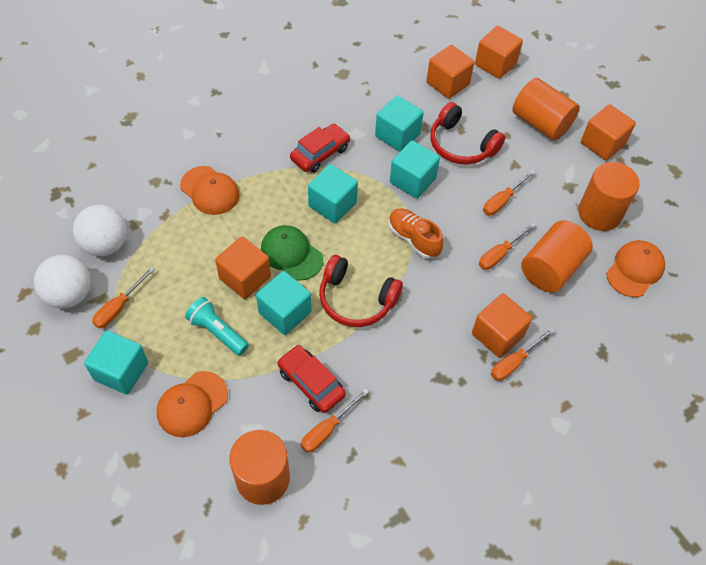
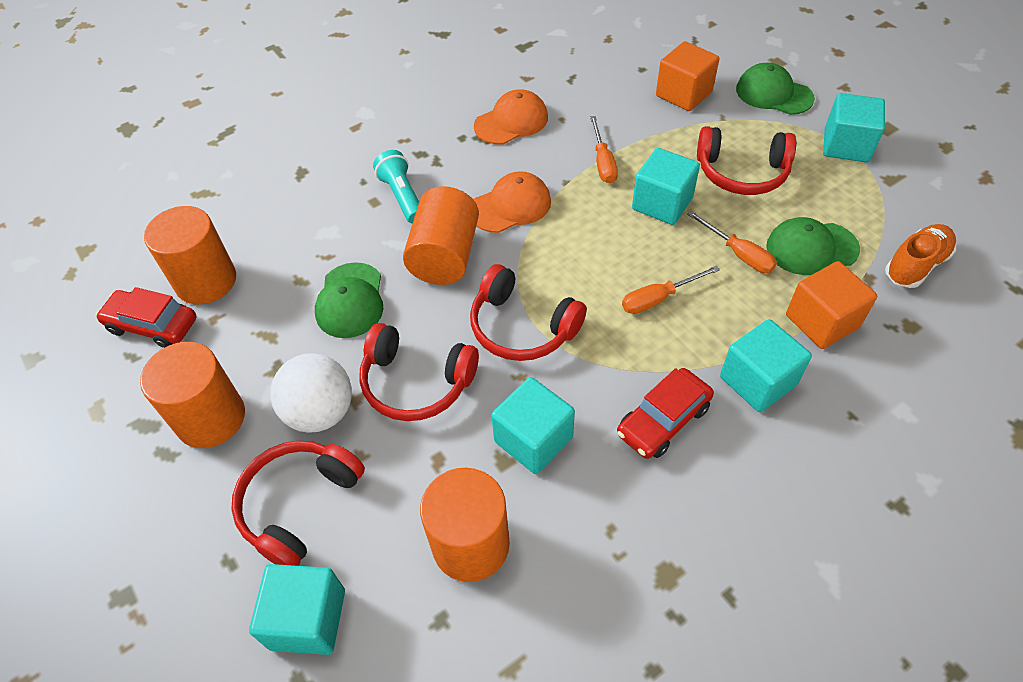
green cap: [261,225,323,281] = 1 -> [315,262,383,338] [736,63,815,115] [766,217,860,275] = 3
orange cap: [157,371,228,437] [180,166,240,215] [606,240,665,297] = 3 -> [473,171,551,233] [474,89,548,144] = 2
orange cube: [215,236,271,299] [426,45,474,99] [472,293,532,358] [475,26,523,79] [581,104,636,161] = 5 -> [656,41,719,111] [786,261,877,349] = 2
orange screwdriver: [92,267,155,329] [301,389,369,453] [479,223,536,270] [483,170,535,216] [491,328,555,381] = 5 -> [590,116,618,183] [622,265,720,314] [687,211,777,273] = 3
red headphones: [319,255,403,327] [430,102,505,165] = 2 -> [231,440,365,566] [359,323,479,421] [470,264,587,361] [697,126,796,195] = 4
white ball: [34,255,91,308] [73,205,127,256] = 2 -> [270,353,352,433] = 1

